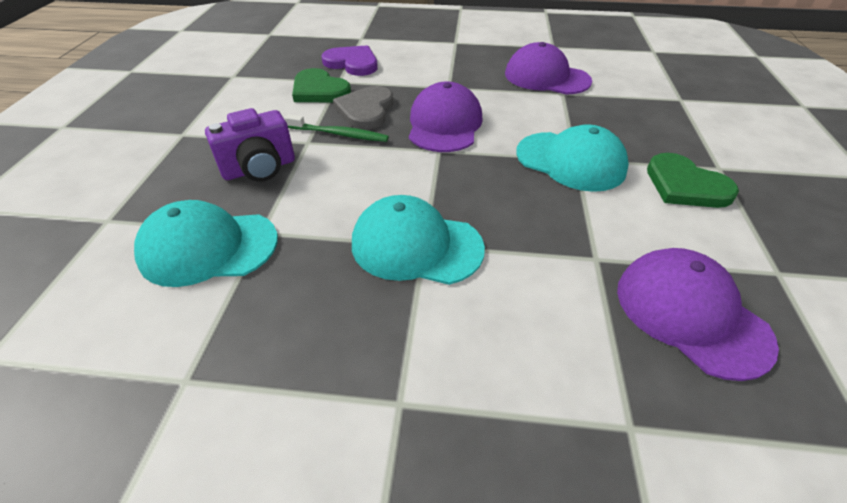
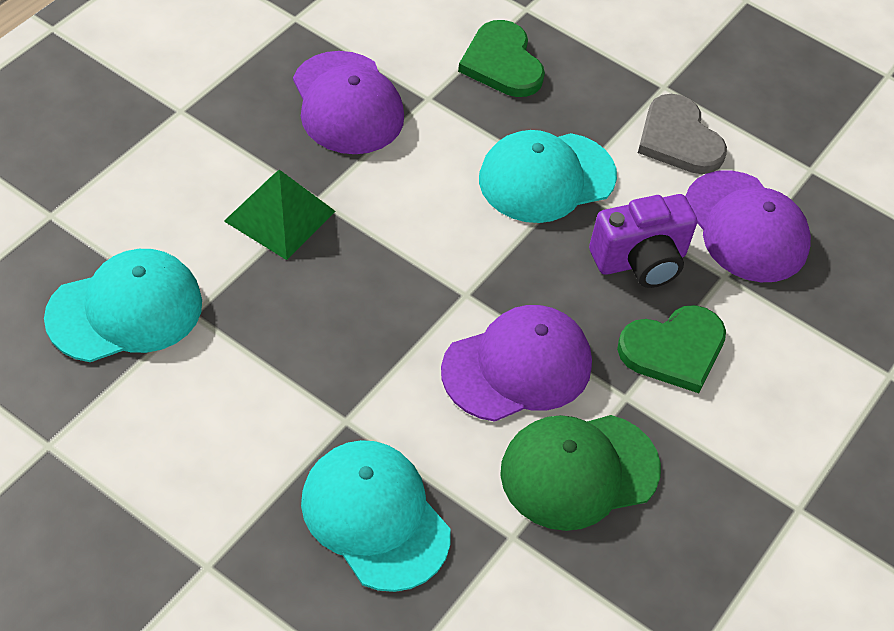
green cap: none = 0 -> [500,415,661,531] = 1
green pyramid: none = 0 -> [224,170,336,260] = 1
green toothbrush: [285,114,389,142] = 1 -> none = 0
purple heart: [321,45,378,76] = 1 -> none = 0

